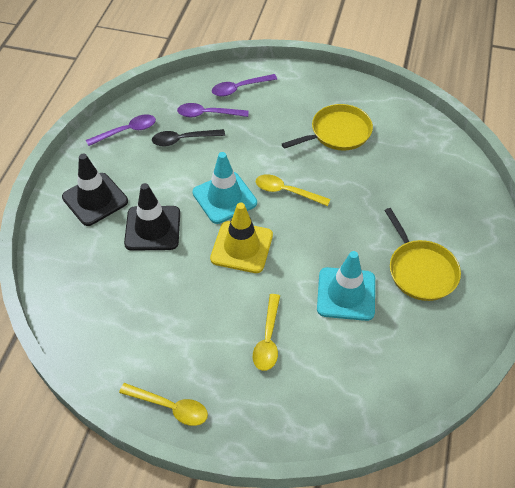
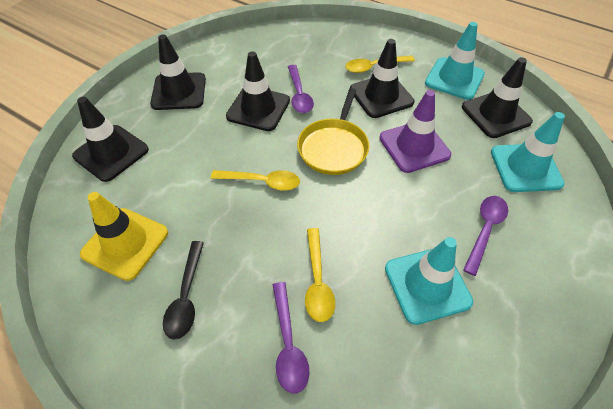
black traffic cone: [62,154,128,226] [124,183,180,251] = 2 -> [72,97,149,182] [150,34,206,110] [226,51,290,131] [350,39,414,118] [462,57,533,138] = 5
purple traffic cone: none = 0 -> [380,90,451,173] = 1
turquoise traffic cone: [193,152,257,224] [317,251,375,321] = 2 -> [385,237,473,325] [425,22,485,100] [491,112,565,192] = 3
yellow pan: [282,104,373,151] [384,208,461,301] = 2 -> [297,88,369,175] = 1

